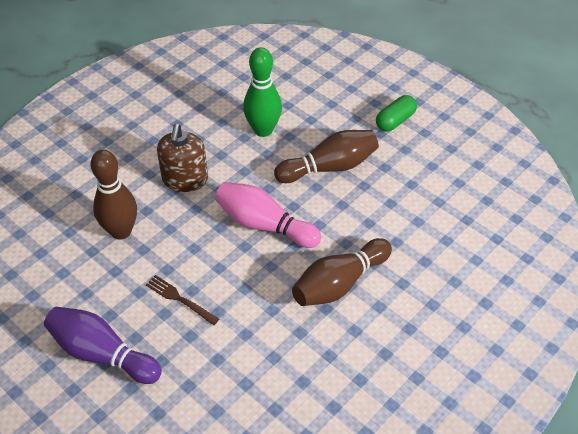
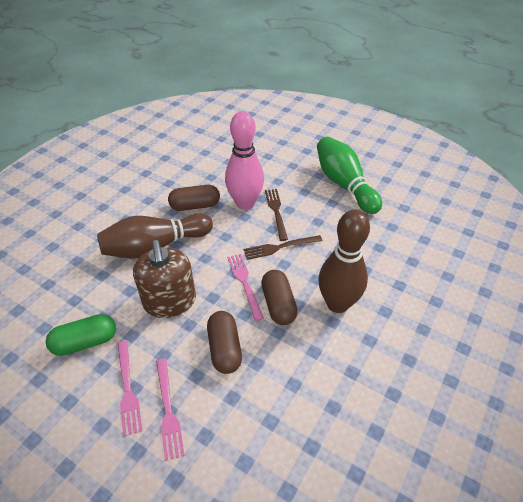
brown bowling pin: [90,150,137,240] [274,130,379,183] [292,238,392,306] = 3 -> [97,213,213,259] [318,210,370,313] = 2
brown capsule: none = 0 -> [168,185,220,211] [207,311,242,374] [261,270,298,325] = 3
brown fork: [146,275,219,326] = 1 -> [244,235,323,260] [265,189,288,241] = 2
pink fork: none = 0 -> [117,340,142,437] [156,358,185,461] [227,254,264,321] = 3
purple bowling pin: [44,307,162,384] = 1 -> none = 0

